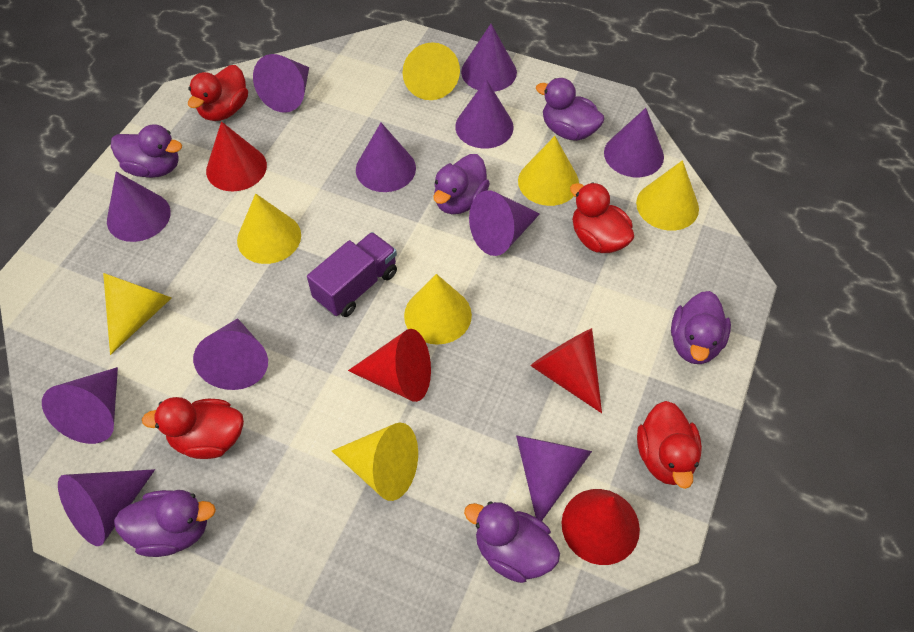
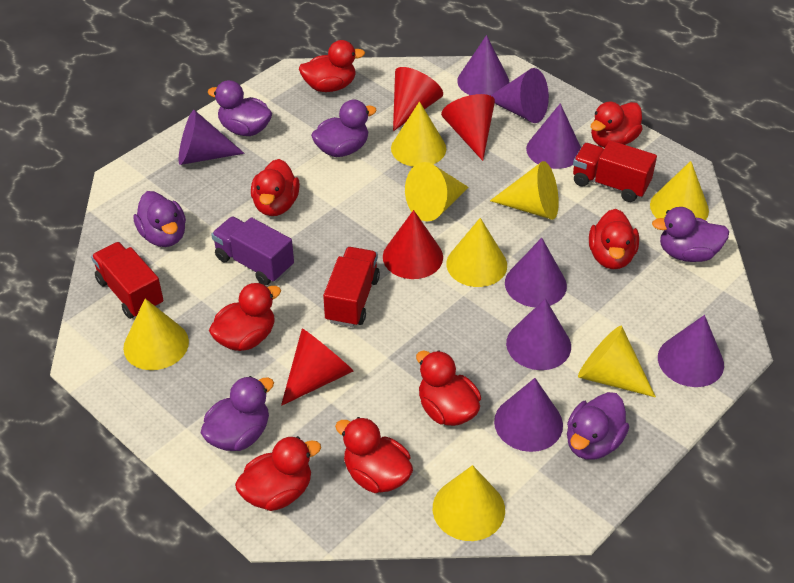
purple cone: [42,367,118,444] [58,469,155,546] [107,172,171,242] [193,318,268,390] [253,54,309,113] [356,123,416,192] [455,79,514,149] [461,24,517,92] [469,190,540,256] [516,435,592,521] [604,108,664,177] = 11 -> [178,110,245,165] [457,35,509,95] [490,68,549,123] [494,378,563,452] [505,238,567,307] [506,299,571,370] [526,103,581,169] [658,315,724,387] = 8
red duck: [142,397,244,459] [188,65,248,121] [570,182,634,253] [637,401,702,489] = 4 -> [209,283,281,351] [235,436,321,511] [251,159,300,216] [299,40,365,92] [335,417,413,493] [416,351,481,426] [589,209,639,269] [591,102,643,148] = 8
red truck: none = 0 -> [91,242,163,319] [323,247,380,327] [573,140,657,202] = 3
yellow cone: [103,273,172,355] [237,193,301,264] [332,423,418,501] [402,42,460,100] [404,274,472,345] [518,136,579,206] [636,160,699,231] = 7 -> [123,299,189,370] [391,101,446,167] [405,162,469,221] [433,465,505,541] [446,218,507,287] [490,161,559,220] [578,326,656,397] [650,161,709,220] = 8

